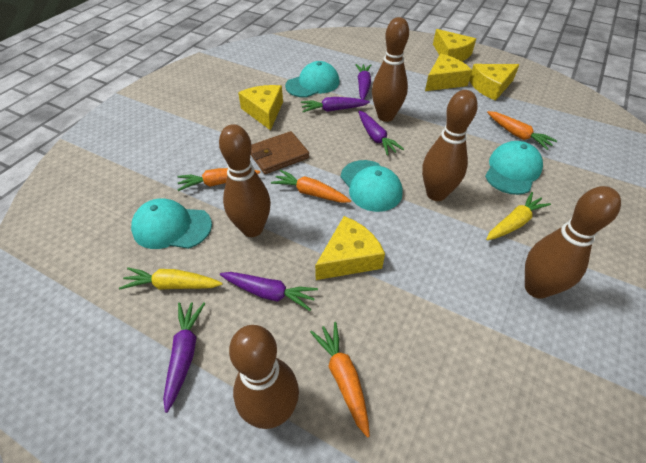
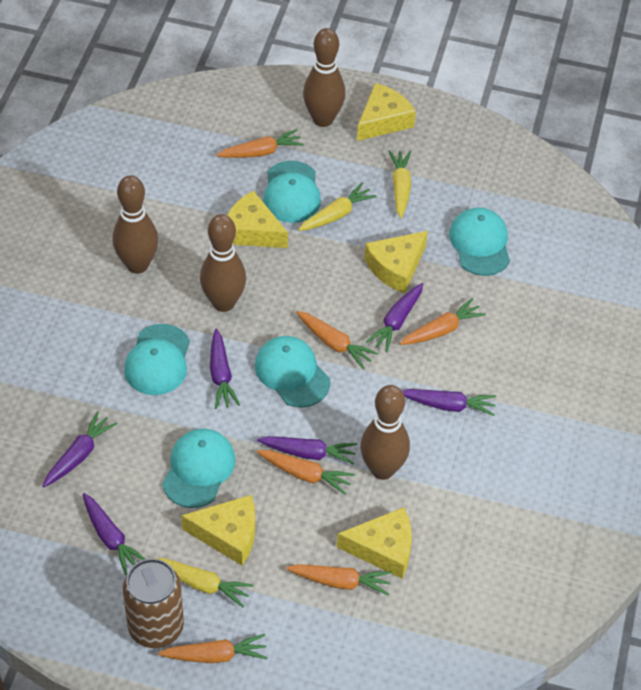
brown bowling pin: [219,124,271,237] [229,325,299,429] [372,17,409,122] [422,90,478,201] [525,186,621,299] = 5 -> [113,175,158,274] [200,214,246,312] [303,28,346,127] [360,385,410,480] = 4
brown can: none = 0 -> [123,558,184,648] = 1
brown wallet: [251,131,309,174] = 1 -> none = 0
orange carrot: [177,168,260,191] [271,170,351,203] [310,322,370,438] [487,111,557,150] = 4 -> [158,634,268,663] [216,129,304,158] [257,450,355,495] [286,564,392,595] [296,311,378,369] [400,298,486,345] = 6
purple carrot: [163,302,205,413] [220,272,318,311] [301,97,370,112] [356,64,371,100] [359,110,404,155] = 5 -> [43,411,117,487] [83,493,145,575] [210,328,240,409] [257,436,358,465] [366,283,423,352] [402,389,497,416] = 6
turquoise cap: [131,198,212,249] [285,61,340,98] [341,160,403,212] [485,141,543,195] = 4 -> [124,324,190,395] [162,429,235,508] [255,336,330,408] [263,161,321,223] [449,208,510,276] = 5
yellow carrot: [119,267,222,290] [486,192,551,240] = 2 -> [154,558,254,608] [298,183,377,231] [389,150,411,218] = 3

